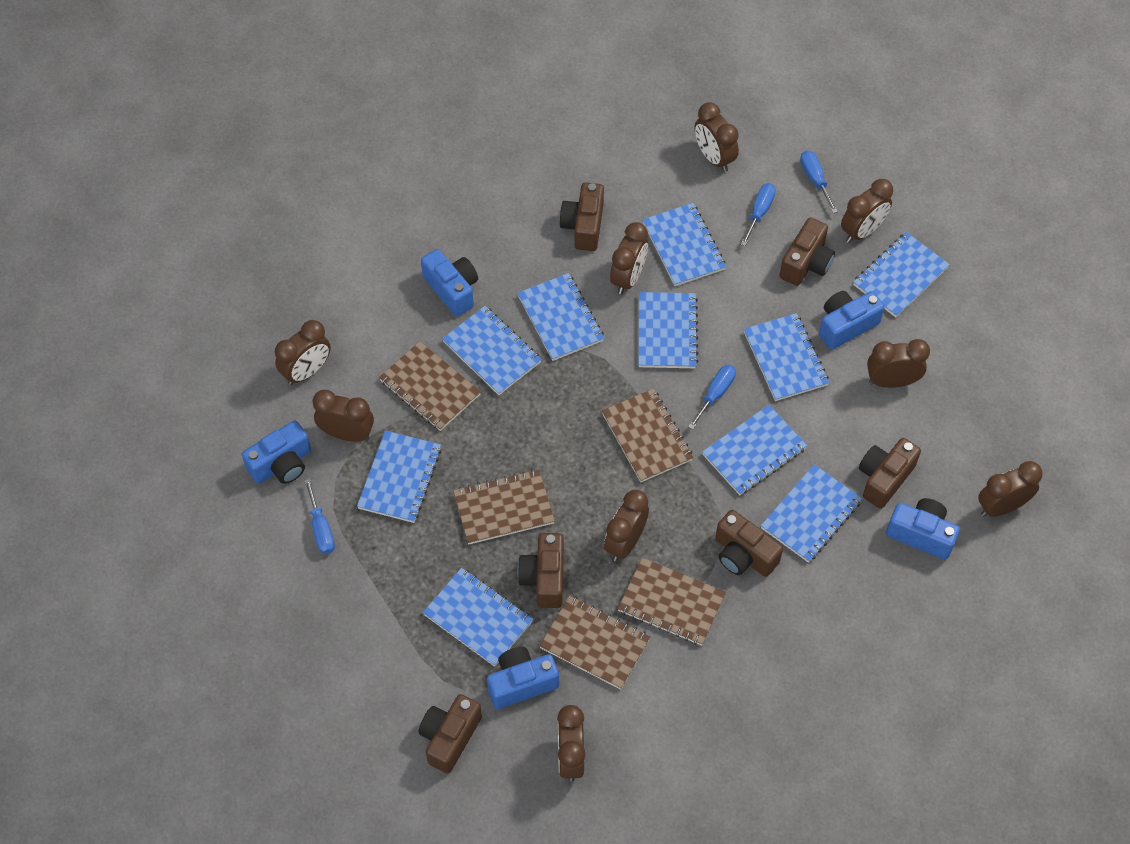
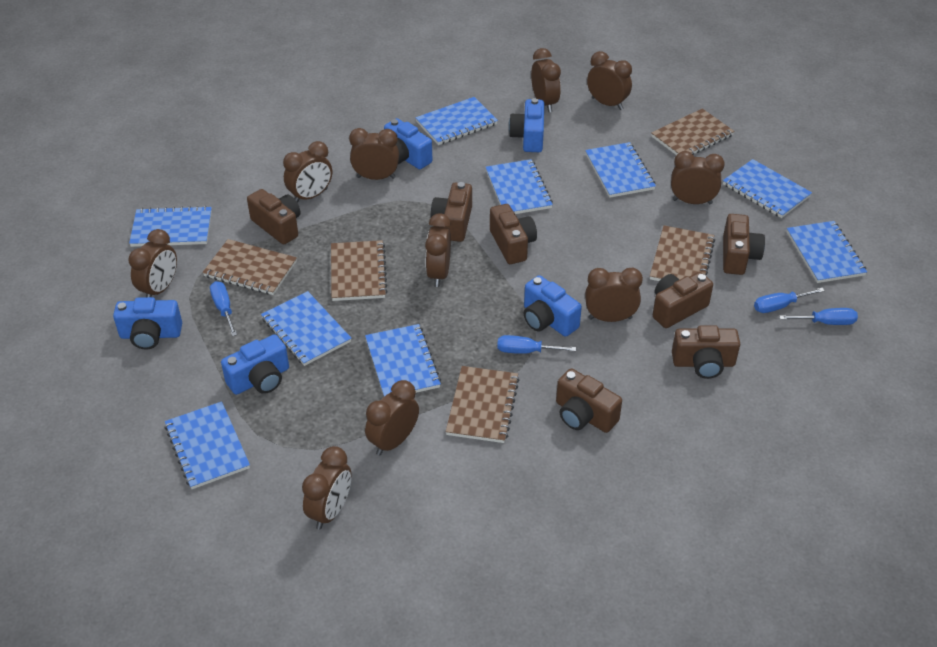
blue notebook: [357,430,441,523] [423,568,533,667] [442,306,542,395] [517,273,604,361] [639,292,699,368] [642,203,726,286] [702,405,807,495] [744,313,829,401] [761,464,862,563] [853,232,950,317] = 10 -> [129,206,212,247] [165,401,250,489] [261,291,351,366] [365,324,441,396] [415,97,498,145] [486,159,553,214] [585,142,656,198] [723,159,812,218] [787,221,867,283] = 9
brown camera: [419,694,482,774] [517,533,564,608] [559,182,604,251] [715,510,783,577] [779,217,835,286] [859,438,921,509] = 6 -> [247,189,300,244] [431,182,472,242] [490,204,537,264] [556,368,622,433] [653,272,713,328] [672,325,740,379] [723,214,765,275] = 7
brown clock: [275,320,331,385] [313,390,374,442] [557,705,585,782] [604,490,649,561] [610,222,648,294] [695,102,739,172] [841,179,893,243] [867,339,930,388] [978,461,1043,517] = 9 -> [128,229,177,297] [283,141,332,203] [302,446,351,529] [349,128,399,180] [365,380,419,456] [425,213,451,287] [531,48,561,112] [585,267,643,322] [587,51,632,110] [671,151,725,204] = 10

